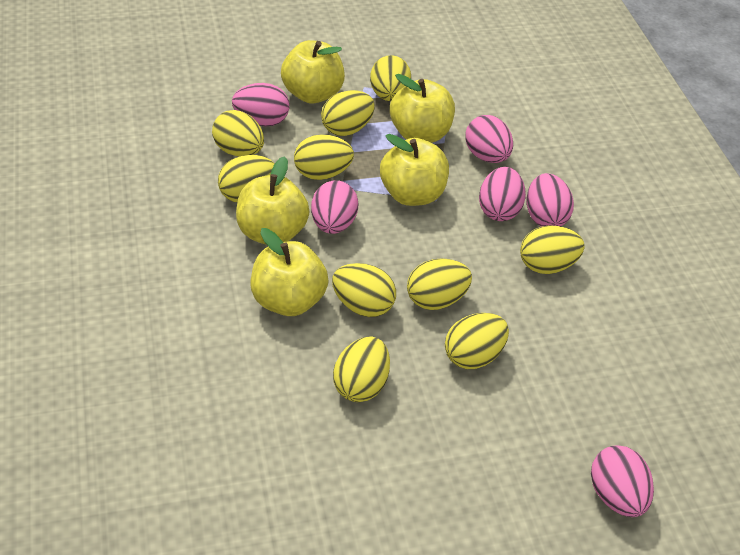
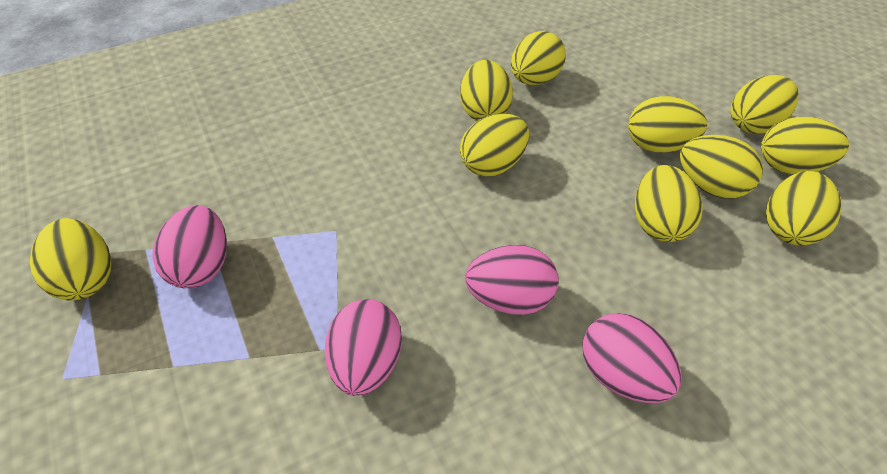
pink egg: [232,83,289,127] [311,180,359,234] [465,115,513,163] [479,167,526,221] [527,173,574,227] [591,445,654,517] = 6 -> [152,205,227,288] [325,299,402,396] [465,245,559,315] [582,313,682,403] = 4
yellow apple: [236,156,310,245] [251,228,328,316] [281,40,345,104] [380,134,449,206] [390,74,455,143] = 5 -> none = 0

